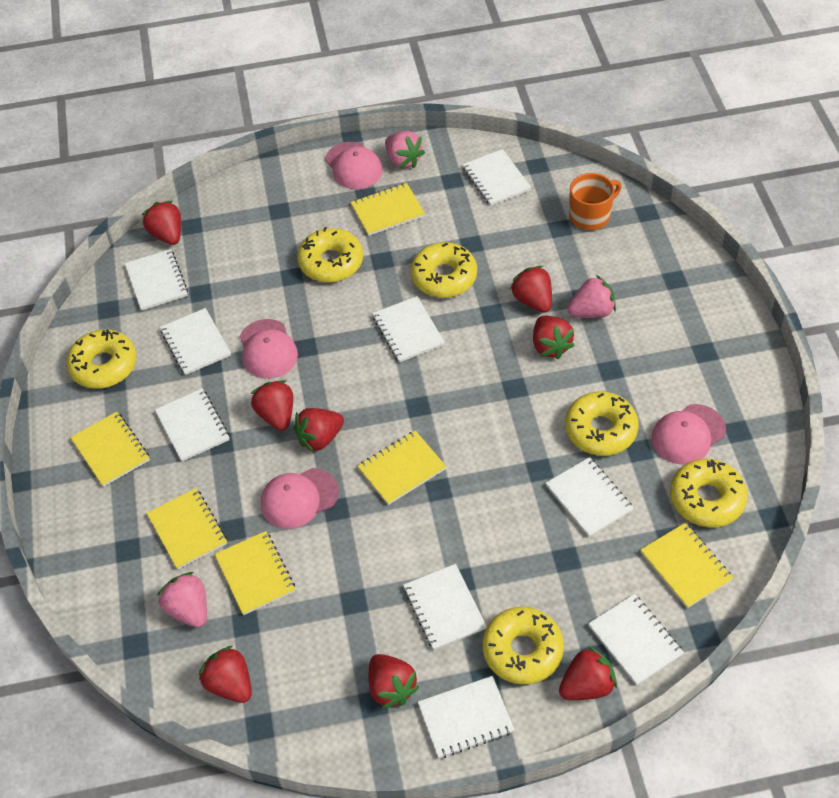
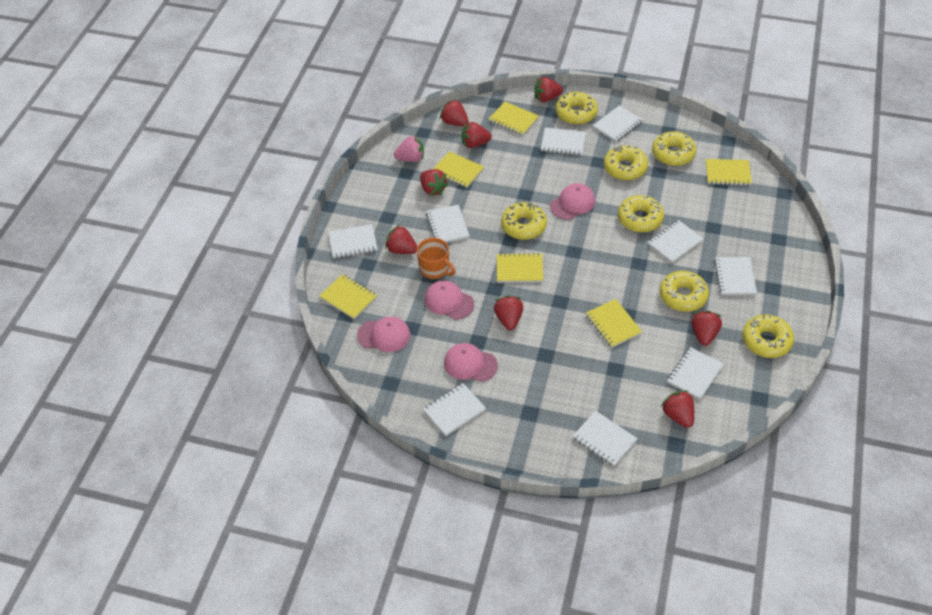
pink strawberry: [157,572,207,628] [385,131,425,168] [567,275,616,318] = 3 -> [394,136,424,162] = 1
yellow donut: [67,329,137,389] [298,227,363,282] [411,242,477,298] [482,607,564,684] [565,391,639,456] [670,459,748,527] = 6 -> [501,202,547,240] [556,92,598,125] [604,145,648,180] [618,195,664,232] [652,131,696,166] [659,271,709,312] [742,314,794,358] = 7

